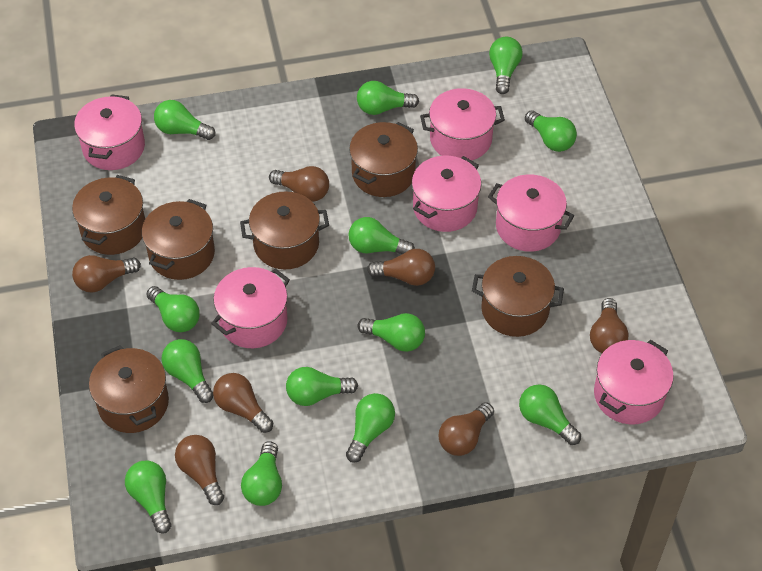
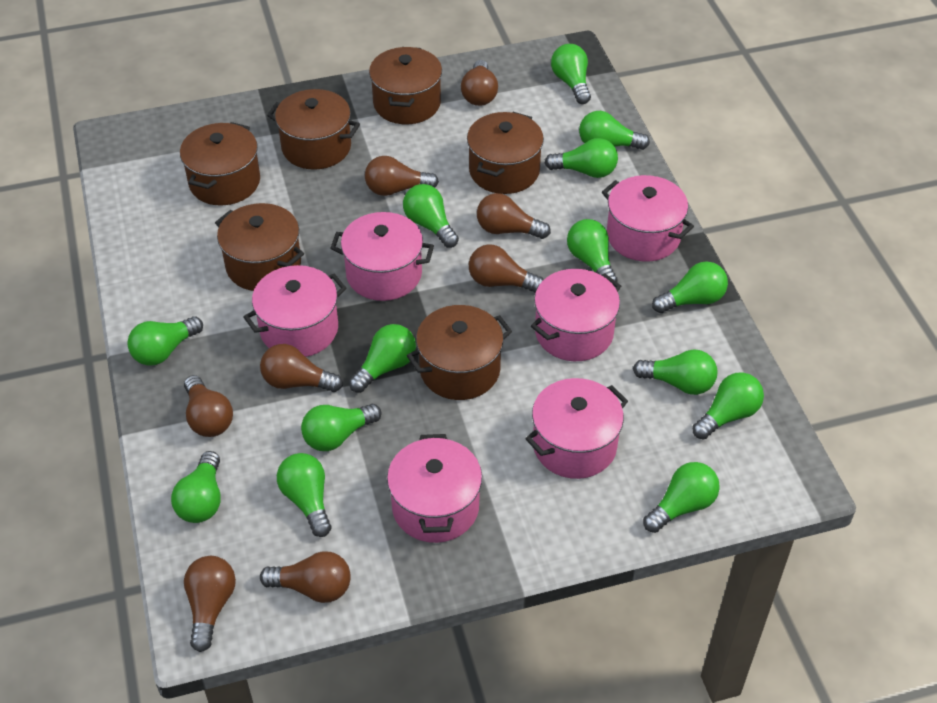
brown light bulb: [72,255,141,293] [175,435,224,505] [213,373,273,433] [269,166,329,202] [367,249,435,286] [439,402,494,456] [590,298,628,353] = 7 -> [184,375,233,437] [184,556,236,652] [260,344,343,392] [260,551,351,603] [365,156,439,196] [461,60,498,106] [469,244,543,293] [477,193,551,239] = 8
green light bulb: [125,460,172,533] [147,286,200,332] [154,100,215,140] [162,339,213,403] [241,441,282,506] [286,367,358,406] [346,393,395,463] [348,217,415,254] [357,81,419,115] [358,313,425,352] [489,37,522,94] [519,384,581,445] [525,110,577,152] = 13 -> [127,316,203,366] [171,451,221,523] [277,453,331,537] [301,404,381,451] [349,324,416,393] [403,184,459,248] [544,138,618,178] [551,44,591,104] [567,219,617,282] [579,111,650,150] [633,349,717,395] [643,462,720,533] [652,261,728,313] [692,372,764,439] = 14

